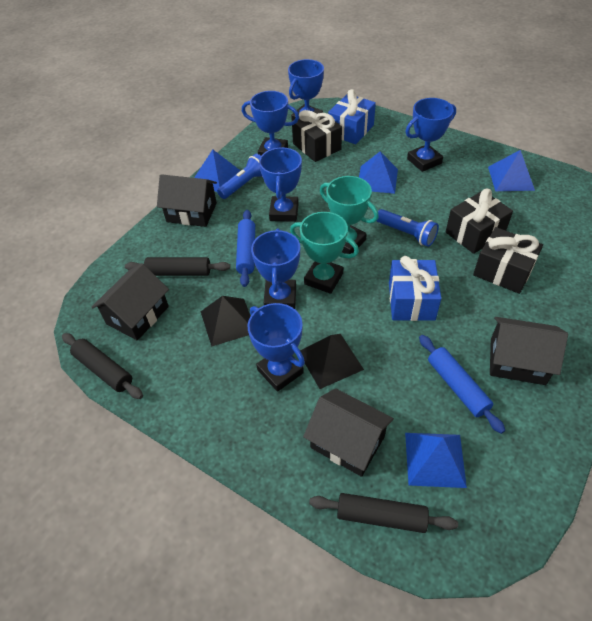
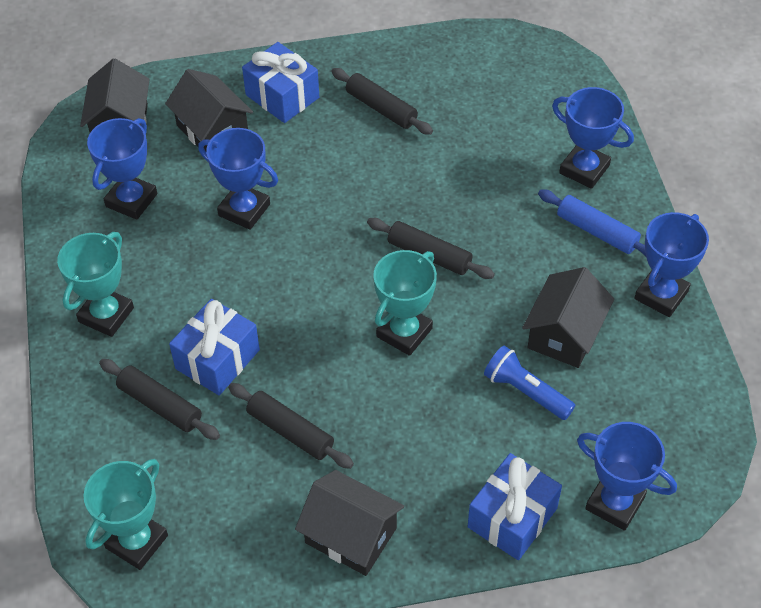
black gift: [292,109,342,162] [446,189,513,254] [473,227,543,294] = 3 -> none = 0
black pyramid: [201,296,250,347] [300,334,364,389] = 2 -> none = 0
black rolling pin: [62,333,143,399] [125,257,230,276] [309,493,458,533] = 3 -> [99,359,220,440] [228,383,354,469] [332,68,433,135] [367,218,495,279] = 4
blue flashlight: [217,154,262,199] [377,209,439,247] = 2 -> [484,346,575,420] = 1
blue gift: [328,89,376,144] [389,256,441,321] = 2 -> [169,299,260,395] [242,42,319,123] [468,453,562,560] = 3
blue pyramid: [194,149,241,192] [359,152,398,194] [405,433,467,488] [488,150,535,191] = 4 -> none = 0
blue rolling pin: [236,210,255,287] [419,335,505,434] = 2 -> [538,190,646,256] = 1
blue trophy: [242,91,299,156] [247,303,305,392] [251,229,300,309] [259,147,302,222] [288,59,324,120] [405,98,456,172] = 6 -> [87,118,157,220] [198,128,278,230] [552,87,634,189] [577,422,677,531] [634,212,709,317] = 5
turquoise trophy: [290,212,359,294] [320,176,379,254] = 2 -> [57,232,134,337] [83,459,168,570] [373,250,437,356] = 3

